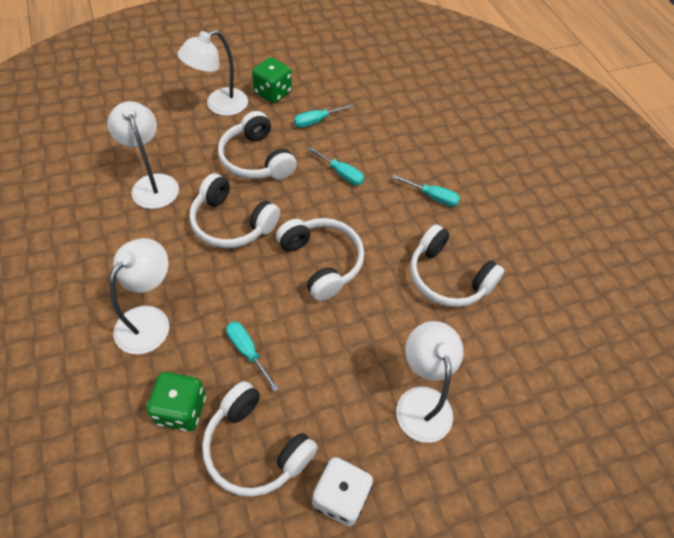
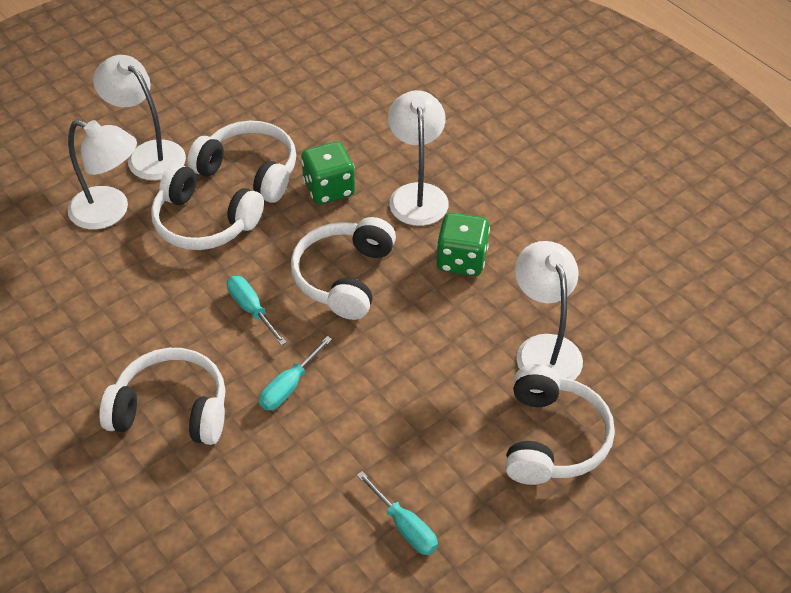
turquoise screwdriver: [226,321,279,392] [294,104,354,128] [308,146,364,185] [393,175,460,207] = 4 -> [227,276,287,346] [259,336,332,411] [357,471,438,555] = 3
white dice: [312,457,373,526] = 1 -> none = 0

